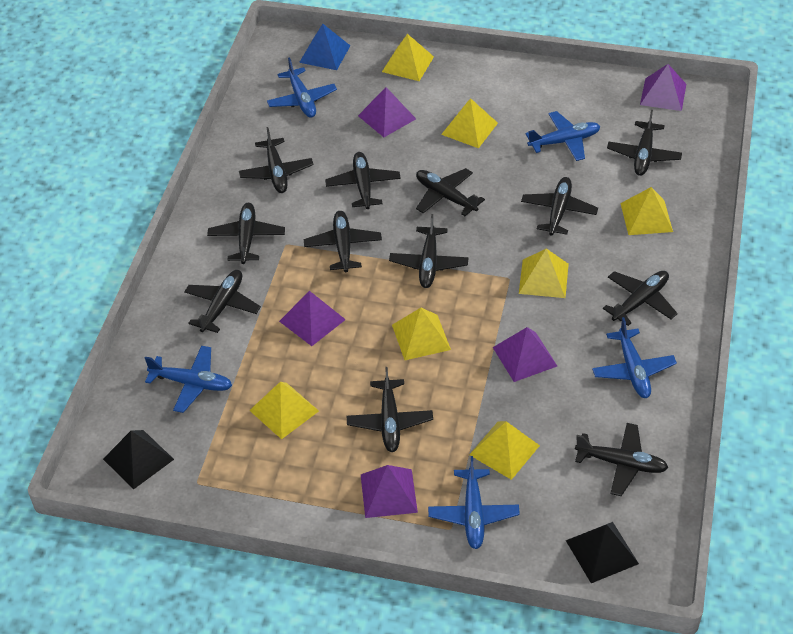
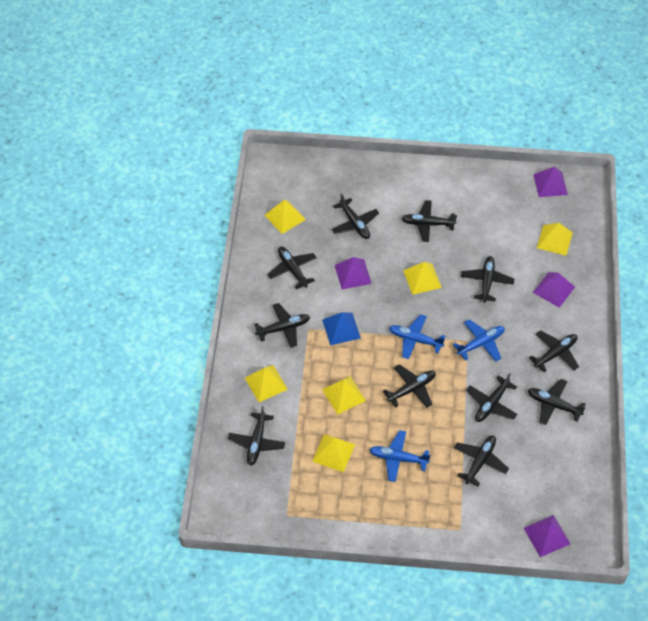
black plane: [184,270,261,333] [207,203,285,264] [239,127,313,193] [304,211,382,272] [325,152,401,209] [347,367,433,452] [389,214,469,288] [416,168,485,216] [521,177,598,236] [575,423,669,496] [603,271,678,326] [607,110,682,176] = 12 -> [228,406,285,466] [254,303,310,348] [267,247,317,289] [332,193,379,239] [383,364,436,408] [401,200,457,242] [454,436,509,486] [461,256,514,302] [466,373,517,422] [528,379,586,425] [529,330,579,372] = 11
black pyramid: [103,430,174,489] [566,522,639,583] = 2 -> none = 0
blue plane: [145,346,232,413] [267,57,337,118] [428,456,520,549] [525,111,600,161] [592,317,677,398] = 5 -> [369,430,430,482] [389,314,445,359] [453,319,505,361] = 3
purple pyramid: [279,291,346,346] [358,87,416,137] [361,465,418,518] [493,327,557,382] [640,64,686,111] = 5 -> [335,257,372,289] [524,515,571,557] [533,167,568,197] [533,272,575,308] = 4
yellow pyramid: [249,382,319,439] [382,34,434,81] [392,308,451,360] [441,98,498,148] [469,421,540,480] [519,248,569,298] [620,187,673,235] = 7 -> [245,365,288,402] [265,200,306,234] [312,434,355,472] [322,377,366,414] [403,262,442,295] [537,223,573,256] = 6

